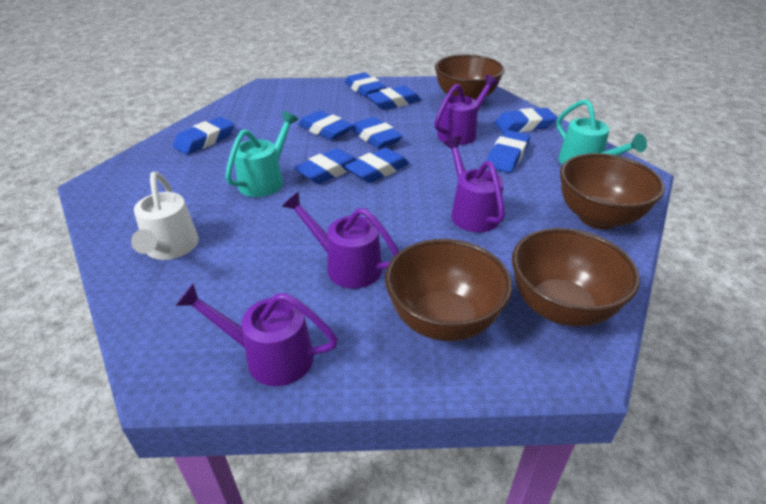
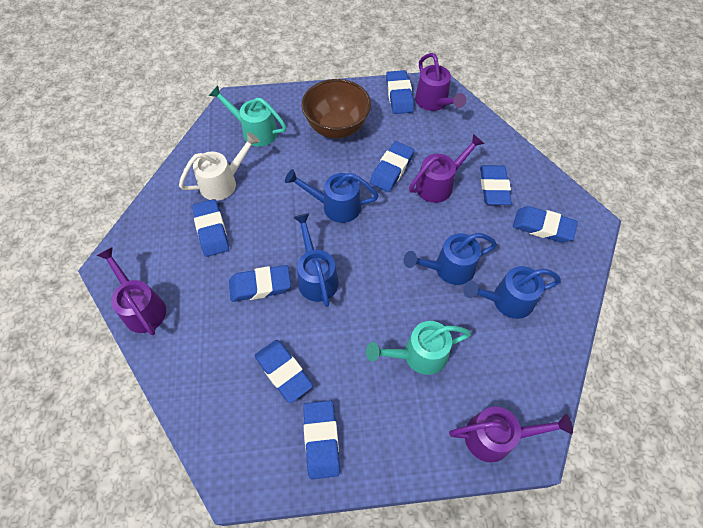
blue eraser: [173,117,234,155] [294,148,357,184] [298,111,353,140] [345,73,386,97] [345,148,409,183] [351,117,402,148] [367,86,421,110] [487,130,530,173] [494,108,557,133] = 9 -> [192,199,229,257] [229,265,291,302] [255,340,313,403] [303,400,340,480] [370,141,414,192] [386,70,414,114] [480,165,512,205] [513,206,578,243] = 8
blue watering can: none = 0 -> [285,169,379,223] [293,213,339,307] [404,233,497,285] [463,266,561,319] = 4
brown bowl: [385,239,512,341] [435,54,504,100] [512,228,640,326] [560,153,665,229] = 4 -> [302,79,371,138] = 1

